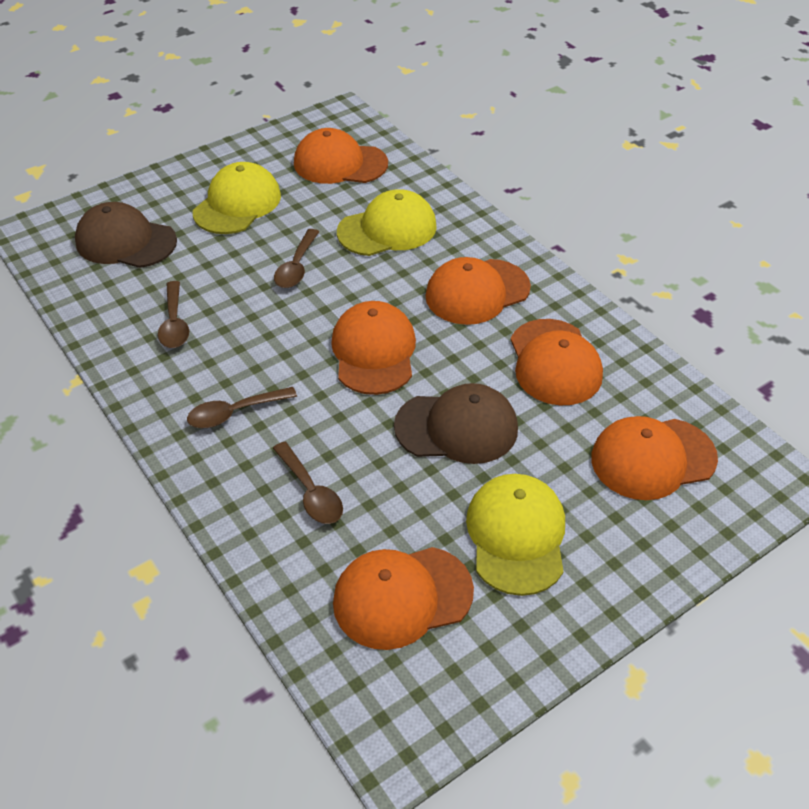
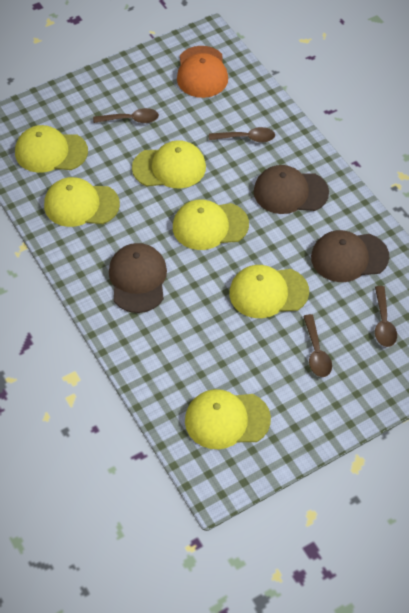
brown cap: [75,202,177,268] [394,383,518,464] = 2 -> [109,243,167,313] [254,165,329,214] [311,230,389,282] = 3
orange cap: [294,128,388,184] [331,301,416,395] [333,547,474,650] [425,257,531,325] [511,319,603,405] [591,416,718,500] = 6 -> [177,46,228,98] = 1
yellow cap: [193,162,281,234] [337,189,437,256] [466,474,565,596] = 3 -> [15,125,88,173] [44,177,120,227] [132,140,206,189] [173,200,249,250] [185,389,271,449] [229,265,309,318] = 6

